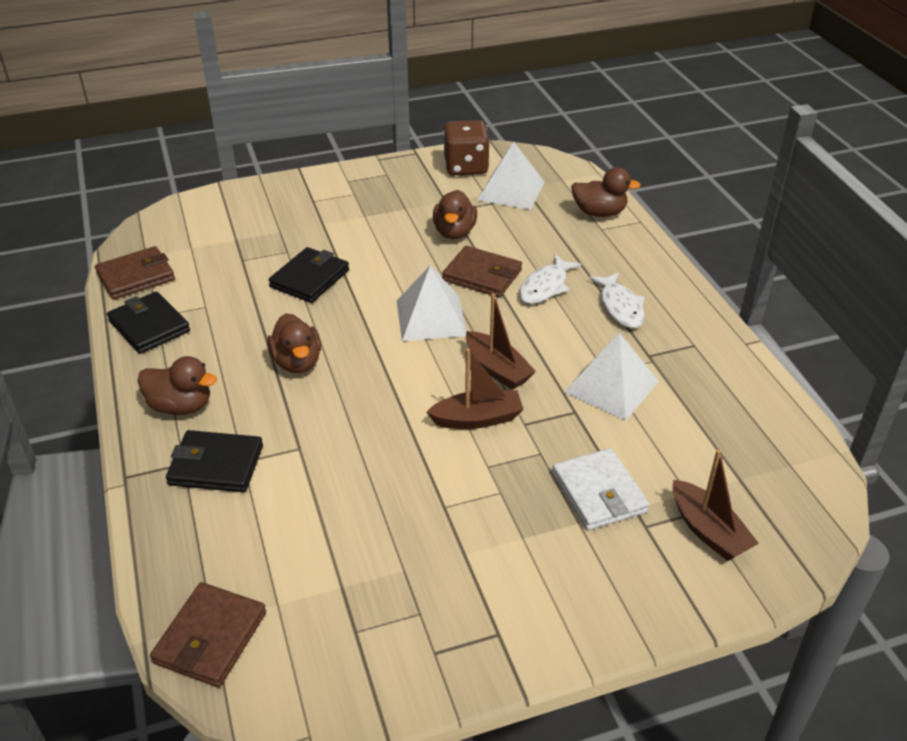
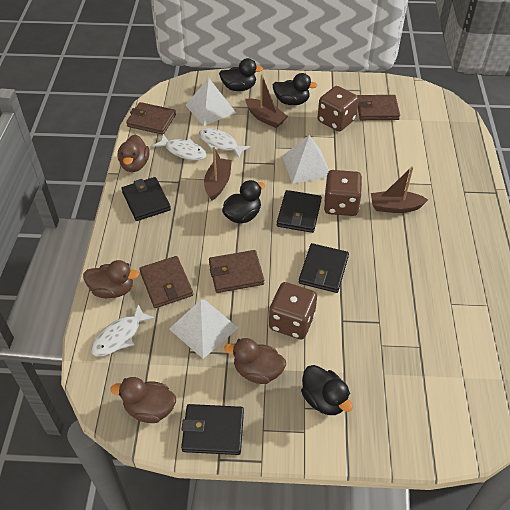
black duck: none = 0 -> [219,58,263,91] [222,180,265,224] [273,73,318,105] [301,365,353,415] = 4
black wallet: [107,292,190,354] [166,430,263,492] [269,247,349,303] = 3 -> [122,177,171,221] [181,404,244,455] [277,190,322,233] [299,243,349,293] = 4
brown dice: [443,120,490,175] = 1 -> [269,282,317,339] [318,86,359,132] [324,170,362,216] = 3
brown wallet: [95,246,175,300] [150,582,266,687] [442,246,522,297] = 3 -> [126,102,176,135] [139,256,193,308] [209,250,264,293] [357,95,400,120] = 4
white fish: [519,254,581,304] [589,272,645,328] = 2 -> [91,304,155,356] [152,134,207,160] [199,128,251,158] = 3
white wallet: [552,448,649,530] = 1 -> none = 0

